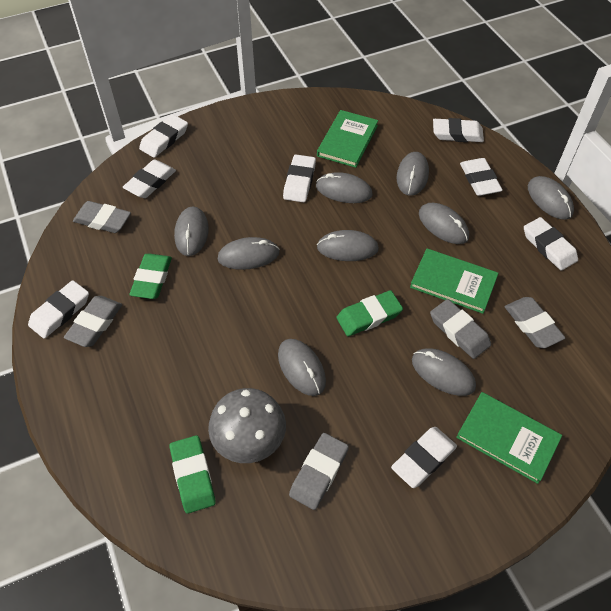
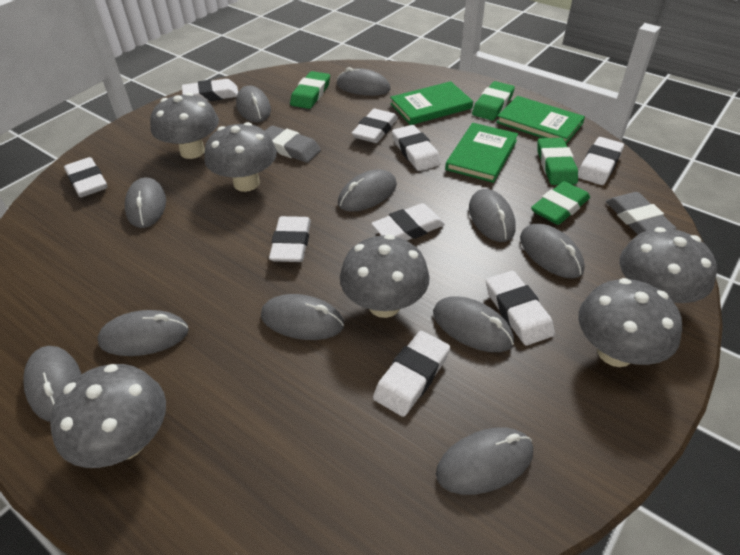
green eraser: [129,254,172,299] [170,435,216,514] [336,290,403,336] = 3 -> [290,71,330,109] [472,81,515,120] [531,181,590,225] [537,138,578,185] = 4
grey eraser: [64,296,122,347] [73,201,131,233] [289,433,349,510] [430,299,491,359] [505,297,565,348] = 5 -> [265,125,321,163] [606,192,676,234] = 2
grey mouse: [174,207,209,256] [218,237,279,270] [278,339,326,396] [316,172,372,203] [317,230,379,261] [396,152,429,196] [412,348,476,396] [419,203,469,244] [528,176,574,220] = 9 -> [23,346,81,422] [97,310,189,356] [125,178,166,228] [236,86,271,122] [261,294,344,340] [337,67,391,96] [338,169,397,212] [433,296,514,352] [436,428,533,495] [469,189,516,242] [520,224,585,278] = 11
grey mushroom: [208,388,286,463] = 1 -> [50,364,166,468] [150,93,219,159] [204,122,277,192] [340,234,430,318] [578,278,682,367] [620,227,717,303] = 6
white eraser: [28,280,89,339] [123,160,176,198] [139,115,188,158] [283,155,316,202] [391,427,457,488] [433,118,484,142] [460,158,503,196] [524,217,578,271] = 8 -> [64,157,107,197] [182,79,238,101] [269,216,311,262] [352,109,398,143] [371,203,445,241] [373,331,450,417] [392,125,441,171] [486,271,555,346] [578,137,624,185] = 9

